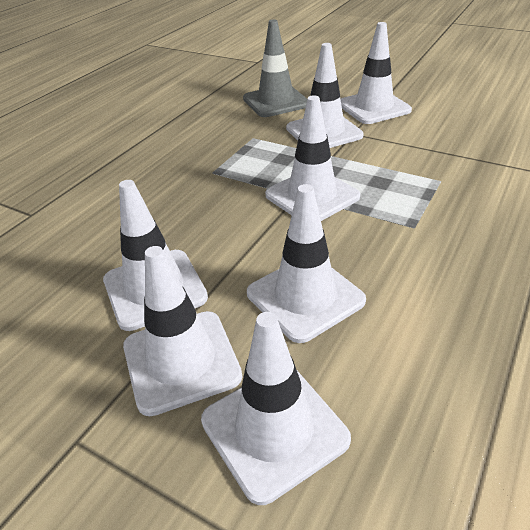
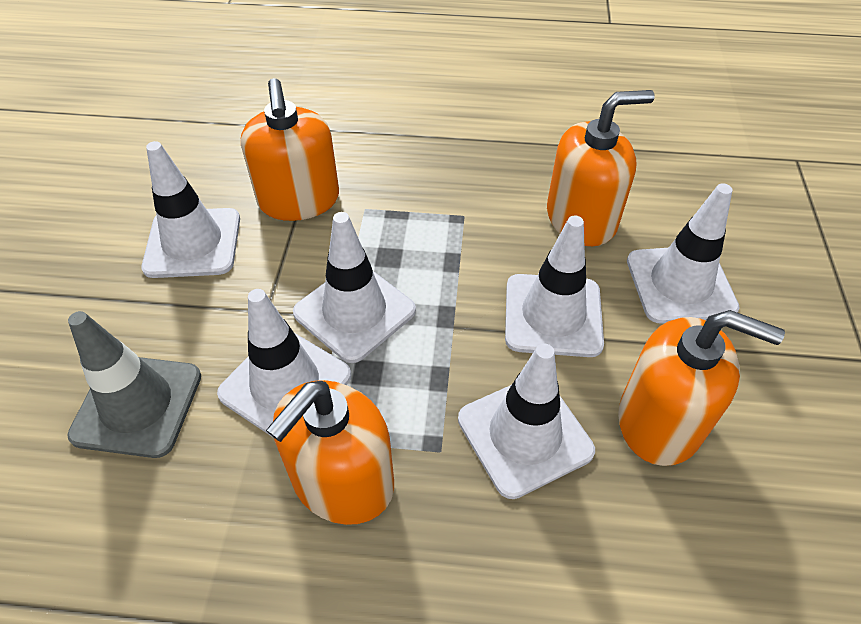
orange soap dispenser: none = 0 -> [241,78,339,221] [266,380,394,525] [547,90,655,246] [618,310,785,466] = 4
white traffic cone: [103,180,208,331] [123,246,242,416] [201,312,351,505] [247,184,366,343] [265,95,360,221] [286,43,364,148] [340,22,412,124] = 7 -> [141,141,240,278] [217,289,351,438] [293,212,416,363] [458,343,595,499] [505,216,604,357] [627,183,740,324] = 6

